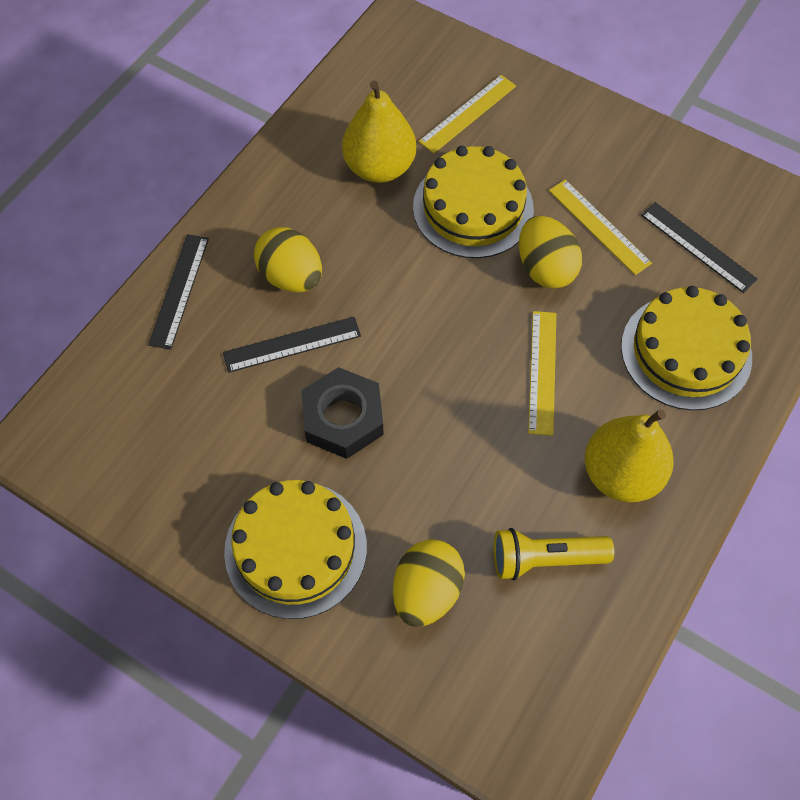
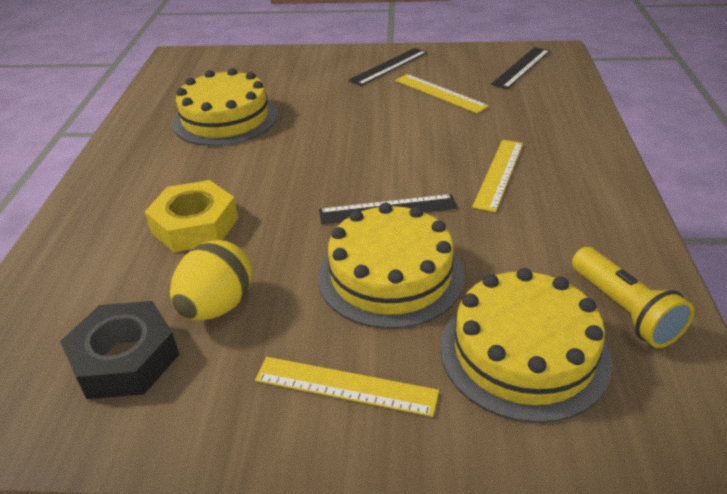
yellow egg: [254,227,322,292] [393,539,465,627] [519,216,582,289] = 3 -> [170,240,252,321] = 1
yellow nut: none = 0 -> [145,180,238,252] = 1
yellow pear: [342,81,416,183] [585,409,674,502] = 2 -> none = 0

